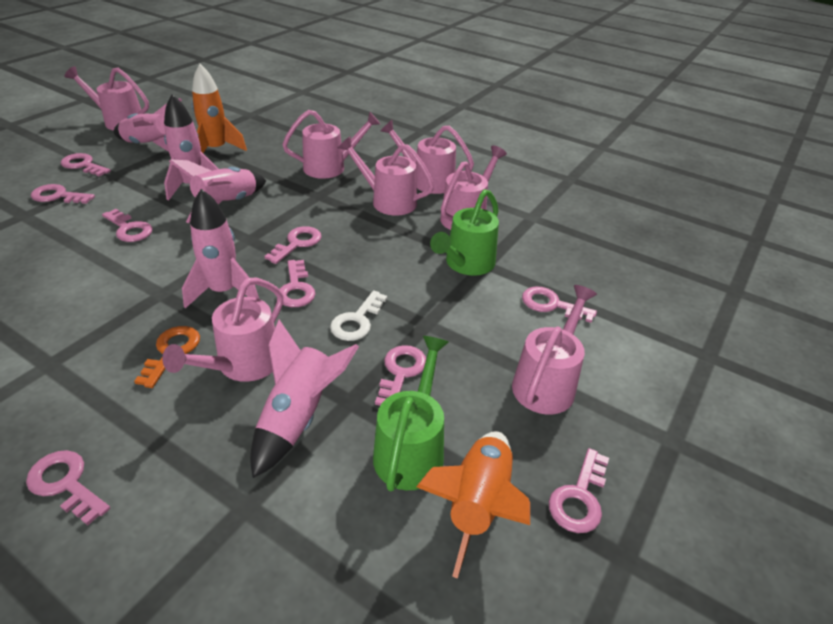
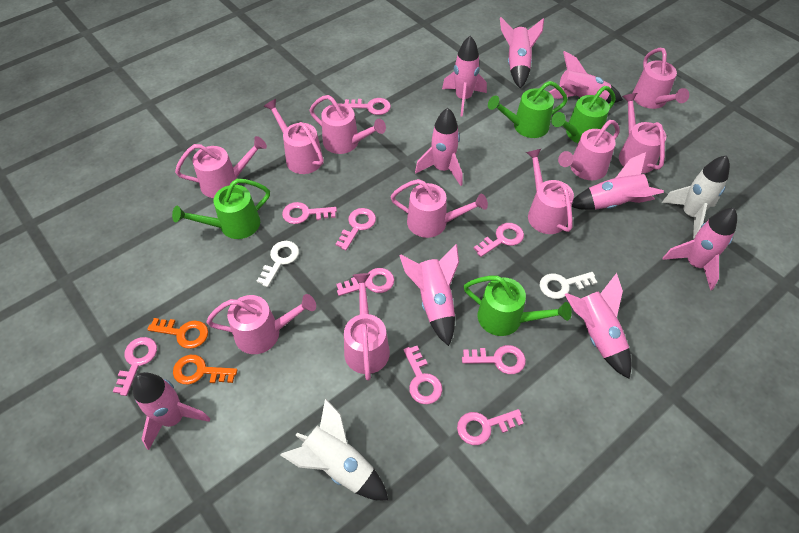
green watering can: [373,336,449,491] [430,189,499,276] = 2 -> [172,179,270,239] [464,276,572,336] [488,81,568,138] [551,86,616,143] = 4
orange key: [134,326,200,388] = 1 -> [147,318,208,349] [173,355,237,384] = 2
orange rocket: [192,64,247,153] [416,431,530,579] = 2 -> none = 0
pink rocket: [114,98,182,152] [164,94,218,201] [169,159,266,223] [182,189,259,309] [250,320,359,478] = 5 -> [133,372,210,450] [399,244,459,346] [415,108,463,186] [442,36,487,117] [500,17,544,89] [549,51,623,103] [564,273,632,379] [572,152,664,210] [663,208,737,290] = 9
pink watering can: [64,66,149,131] [162,277,284,382] [282,110,380,179] [338,136,434,216] [380,120,474,194] [440,145,507,230] [512,285,597,414] = 7 -> [175,136,267,198] [206,294,316,354] [264,99,324,174] [310,95,386,154] [344,273,390,381] [391,179,488,238] [526,149,574,234] [558,120,620,180] [619,93,667,174] [633,48,689,109] = 10
white key: [330,290,387,341] = 1 -> [257,241,299,287] [540,272,597,299] = 2
white rocket: none = 0 -> [280,398,388,500] [662,155,730,239] = 2

